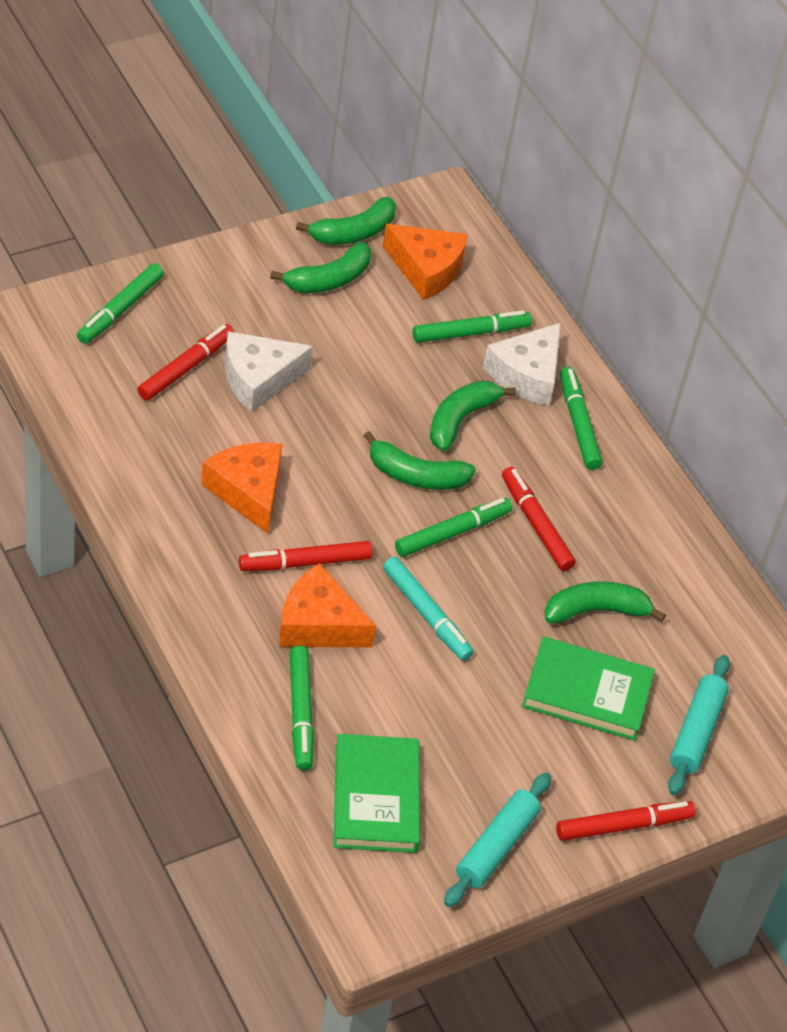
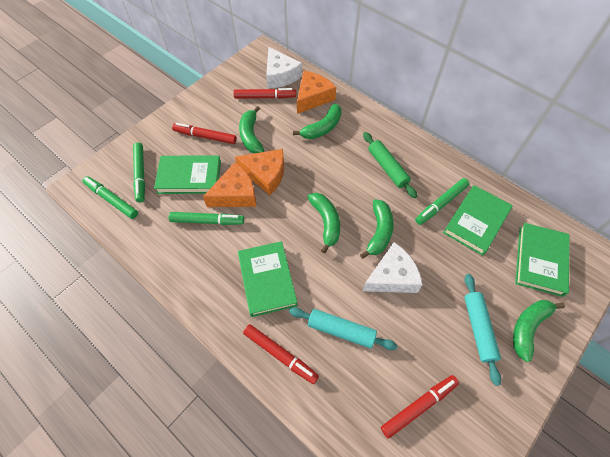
green book: [334,734,420,853] [522,636,655,741] = 2 -> [154,155,221,194] [238,241,298,317] [443,185,513,256] [515,223,570,297] = 4
green marker: [77,263,164,344] [290,646,314,770] [395,498,513,557] [413,310,532,343] [560,367,602,470] = 5 -> [82,176,138,219] [133,143,145,202] [169,212,244,225] [415,178,469,225] = 4
green rolling pin: none = 0 -> [363,132,417,198] = 1
turquoise marker: [383,557,474,661] = 1 -> none = 0

